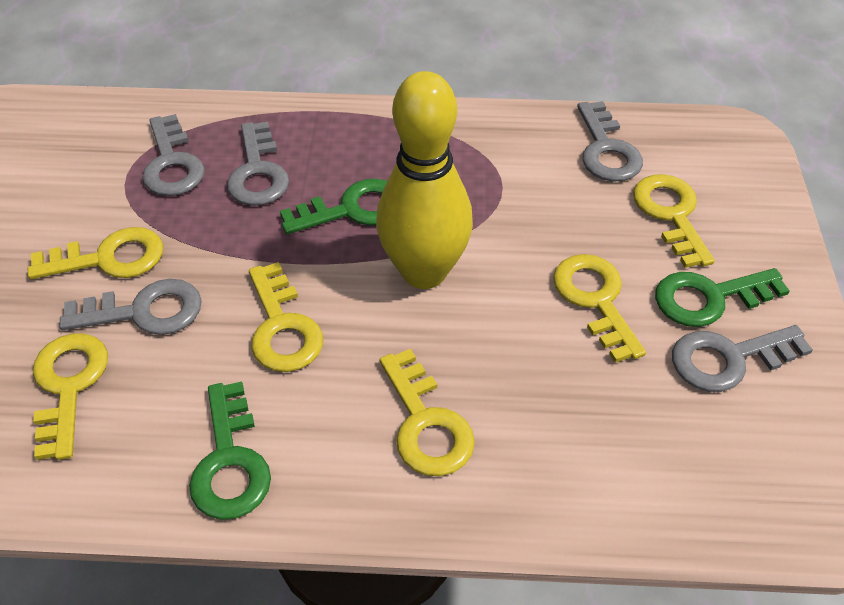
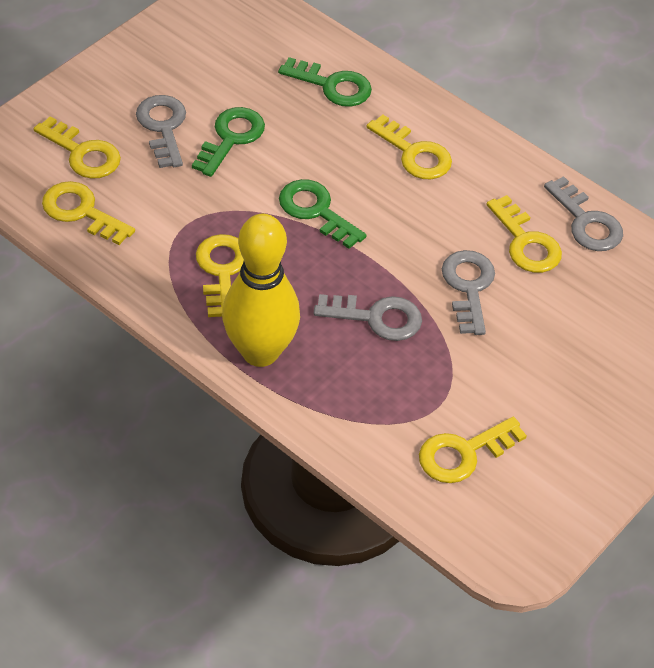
grey key: [59,279,202,335] [142,114,205,196] [227,122,289,206] [577,101,643,182] [672,325,813,392] = 5 -> [136,95,186,168] [313,294,422,341] [442,250,495,335] [544,176,623,251] = 4

